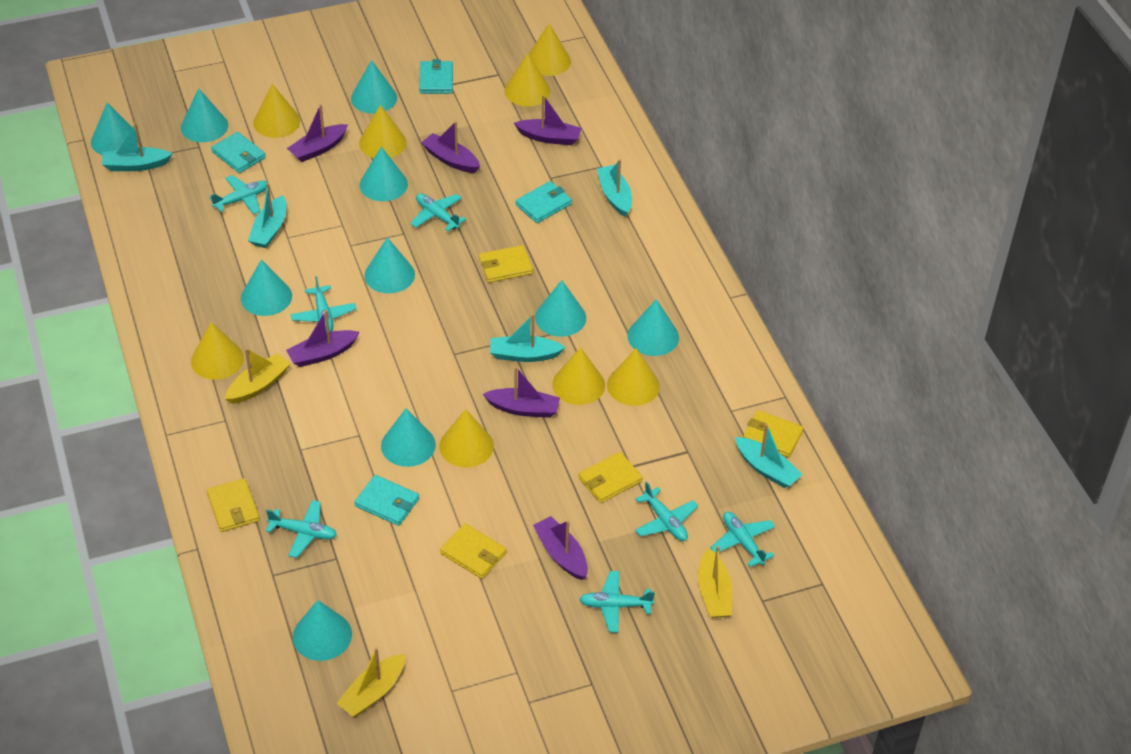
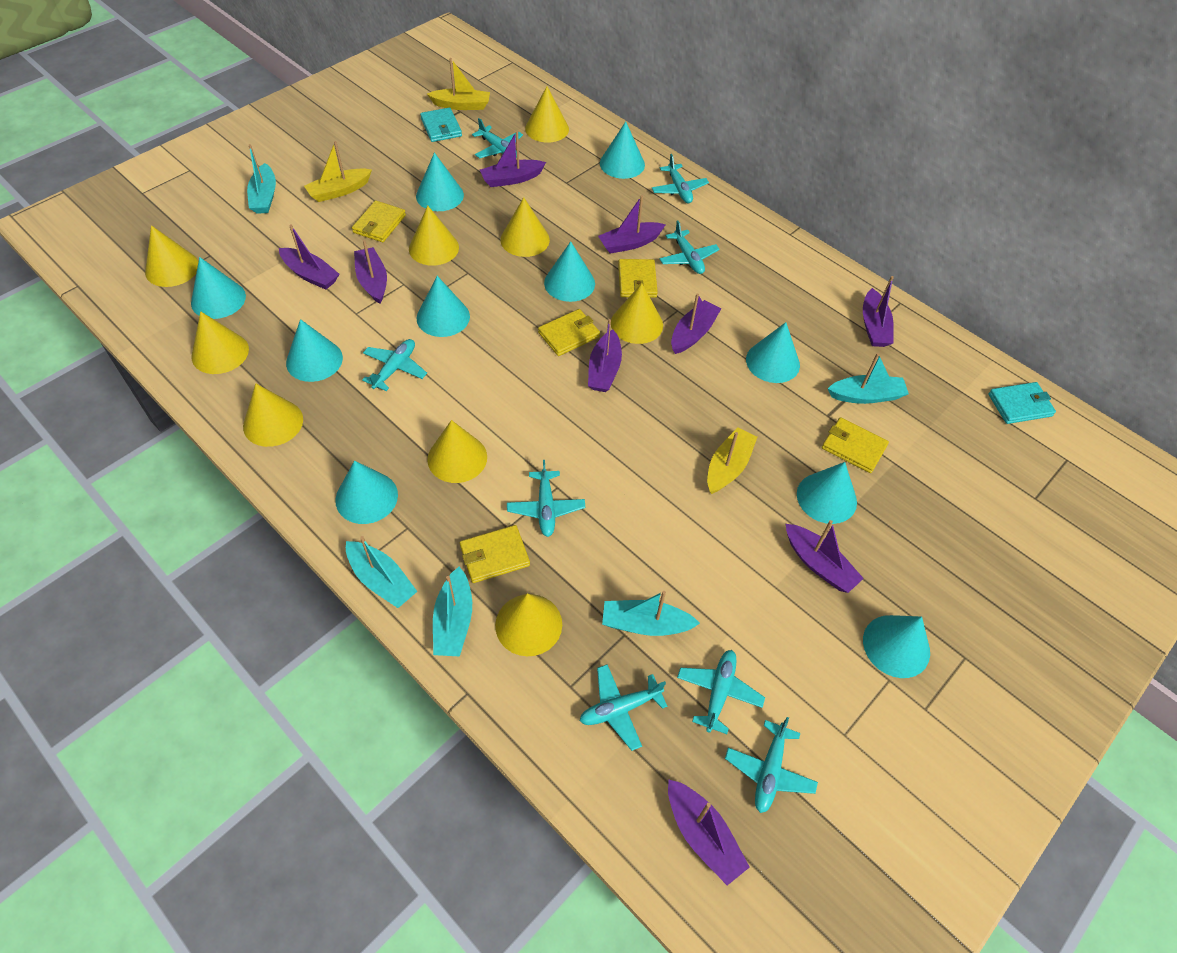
purple boat: [286,310,360,367] [287,104,348,162] [421,121,480,173] [483,367,560,418] [514,95,582,145] [533,516,588,580] = 6 -> [279,225,340,290] [354,240,387,304] [480,131,546,187] [588,319,622,392] [598,195,666,254] [668,780,750,885] [671,293,721,354] [786,520,864,593] [863,276,894,347] = 9
turquoise plane: [209,175,268,215] [266,500,337,558] [291,276,356,332] [411,193,466,231] [579,571,655,633] [635,482,698,541] [710,512,775,567] = 7 -> [362,339,427,391] [472,118,523,158] [507,460,585,537] [580,664,667,751] [652,154,709,203] [660,220,720,274] [677,650,765,734] [725,717,818,813] = 8
turquoise wallet: [211,132,266,173] [354,475,419,526] [419,59,453,94] [516,181,572,223] = 4 -> [420,107,462,142] [988,382,1056,424] = 2
yellow cone: [191,322,244,380] [253,84,300,138] [359,105,407,158] [439,409,494,467] [505,53,550,106] [529,23,571,76] [552,347,605,405] [607,348,660,406] = 8 -> [145,225,199,287] [191,311,249,374] [243,383,303,447] [409,205,459,266] [427,420,487,483] [495,593,562,656] [500,197,550,257] [525,86,569,143] [611,283,663,344] = 9

